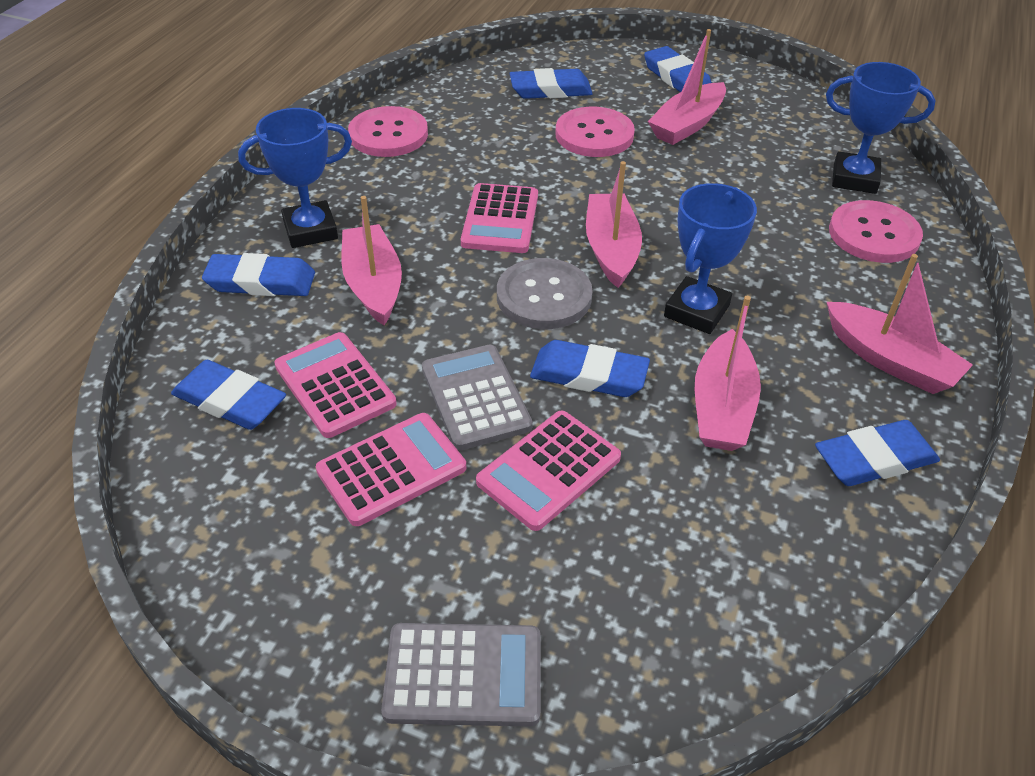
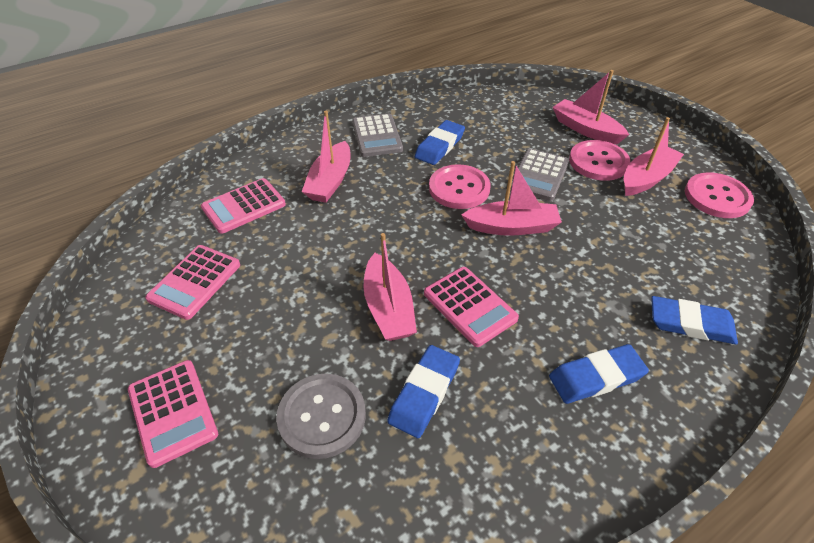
blue eraser: [171,360,286,430] [202,253,315,296] [509,68,593,99] [530,340,650,397] [644,46,712,92] [815,420,940,486] = 6 -> [387,345,460,438] [415,120,465,165] [549,344,649,404] [651,296,738,344] = 4
blue trophy: [238,108,352,248] [664,183,757,334] [826,62,935,194] = 3 -> none = 0

